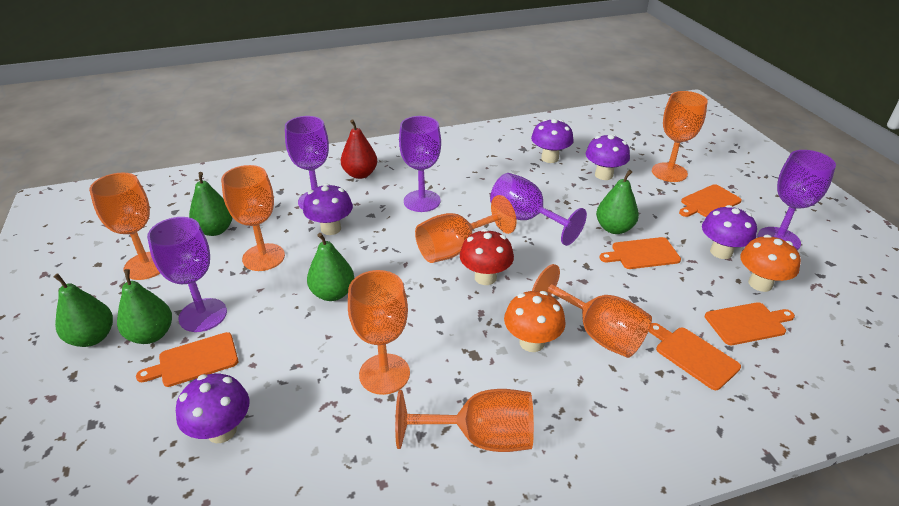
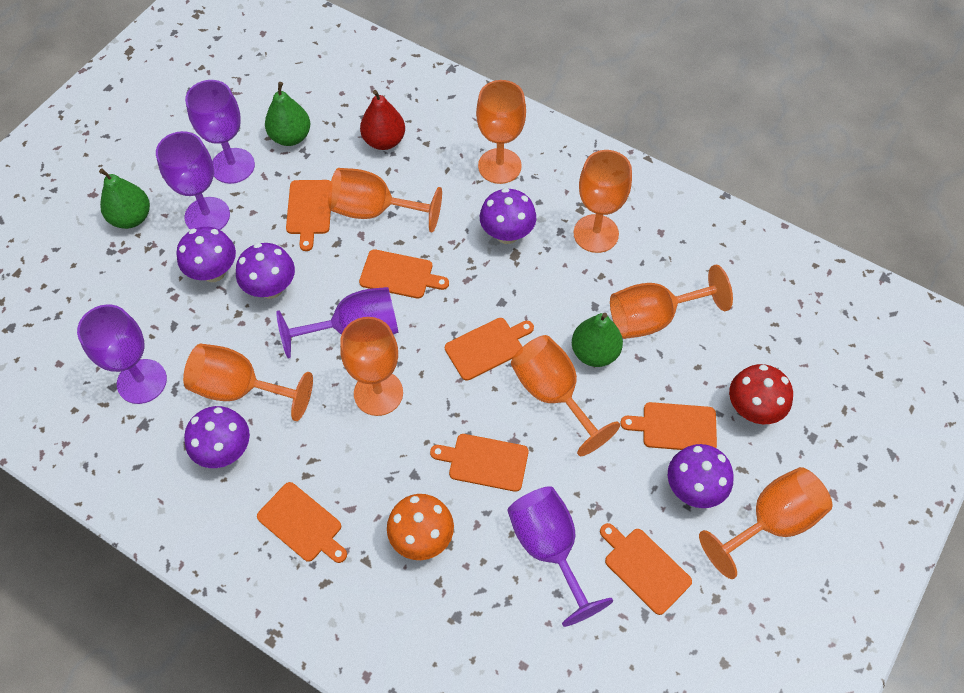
green pear: [53,273,113,347] [117,269,172,344] [189,172,233,236] [307,233,354,301] [596,170,639,234] = 5 -> [99,169,150,229] [265,82,310,146] [572,313,623,367] = 3
orange cutting board: [136,332,238,387] [599,237,681,269] [649,323,741,390] [679,184,742,217] [705,302,795,345] = 5 -> [257,482,347,563] [286,180,331,251] [359,249,449,299] [430,434,528,492] [445,318,534,381] [600,523,692,615] [620,402,717,450] = 7
orange goblet: [89,173,160,280] [221,165,285,271] [348,270,410,395] [395,389,534,452] [415,195,516,263] [532,264,652,358] [652,91,708,182] = 7 -> [183,343,313,421] [328,168,442,232] [340,317,403,416] [476,80,526,184] [511,335,620,456] [574,150,632,253] [610,265,733,339] [699,467,832,579] = 8
orange mushroom: [504,291,566,352] [740,235,801,292] = 2 -> [387,494,454,560] = 1

